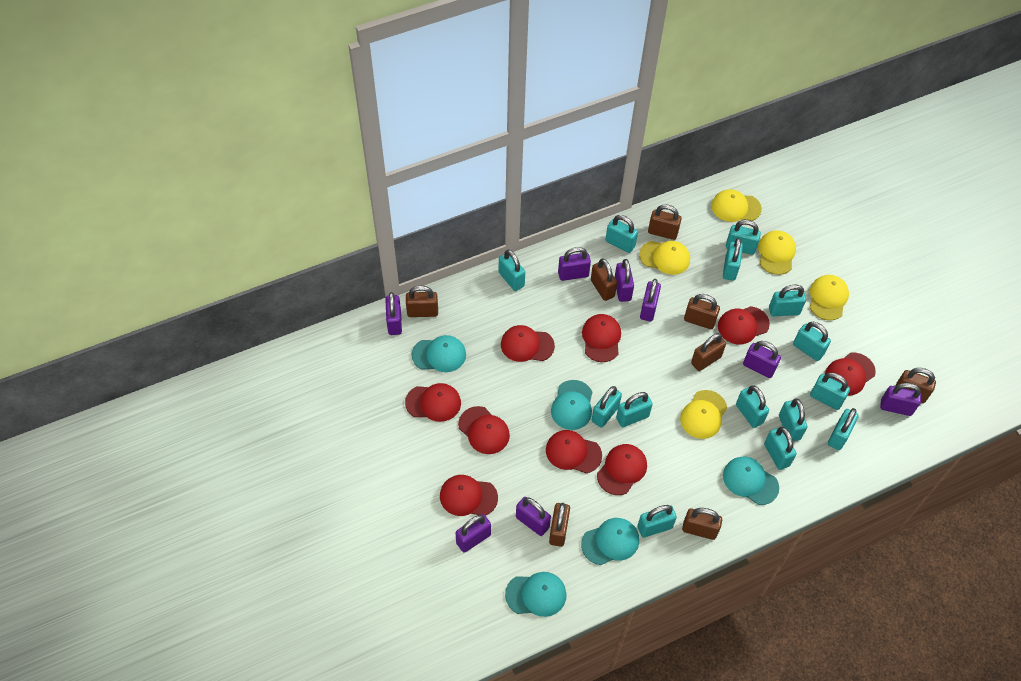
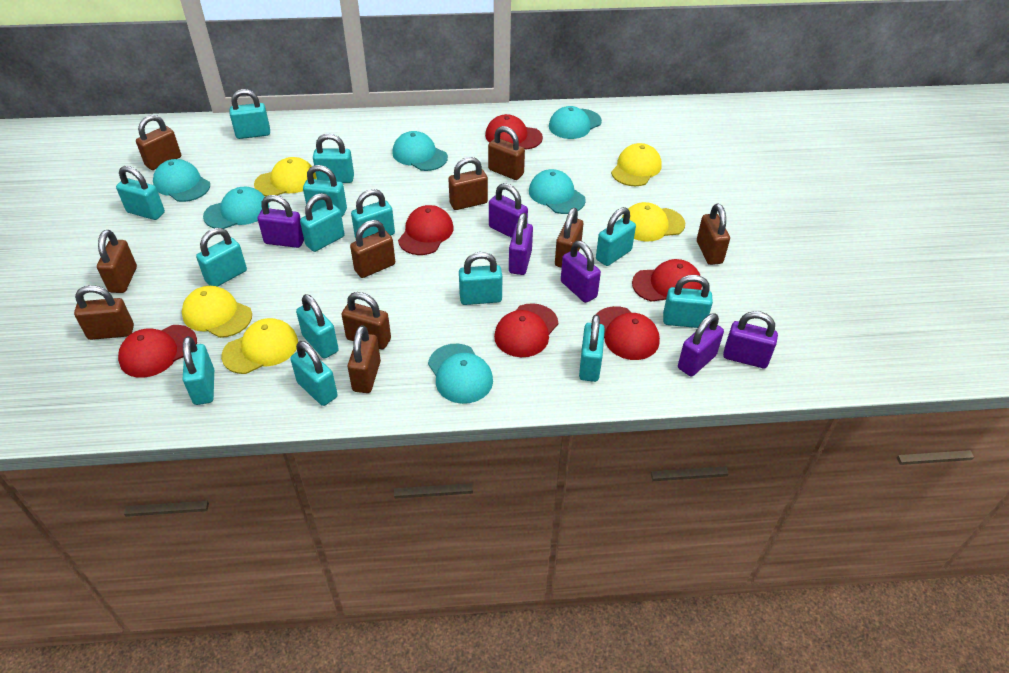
brown padlock: [406,285,438,317] [549,503,570,547] [591,258,617,301] [648,204,682,240] [682,508,722,540] [684,294,720,329] [691,333,726,371] [895,368,936,403] = 8 -> [74,285,134,340] [97,230,137,293] [136,115,181,170] [341,292,391,349] [348,325,381,393] [350,220,395,278] [448,157,488,210] [488,126,525,180] [555,208,583,268] [697,204,730,265] = 10
purple padlock: [385,292,402,335] [456,514,491,553] [516,497,551,536] [558,247,591,281] [614,259,634,302] [640,279,661,321] [743,341,781,378] [880,383,921,416] = 8 -> [258,195,304,248] [489,183,528,238] [509,213,533,275] [561,241,601,303] [678,313,724,376] [723,311,778,368] = 6
red cap: [405,383,461,422] [440,475,498,516] [458,406,510,454] [501,325,555,362] [546,430,602,473] [582,314,621,362] [597,444,647,495] [718,306,770,344] [825,352,876,396] = 9 -> [118,325,197,378] [398,205,453,255] [485,114,543,150] [494,303,558,357] [596,306,660,360] [632,259,702,302] = 6
turquoise cap: [411,335,466,372] [505,572,566,617] [551,380,592,430] [581,518,639,565] [723,457,779,505] = 5 -> [153,159,210,202] [203,187,269,229] [392,131,448,171] [428,344,493,404] [529,169,586,214] [549,106,602,139] = 6

